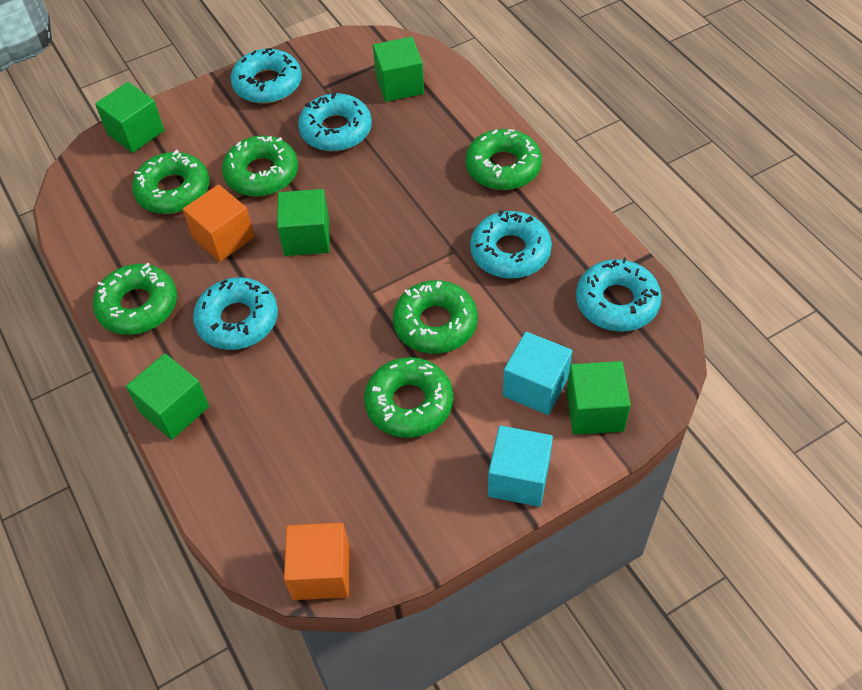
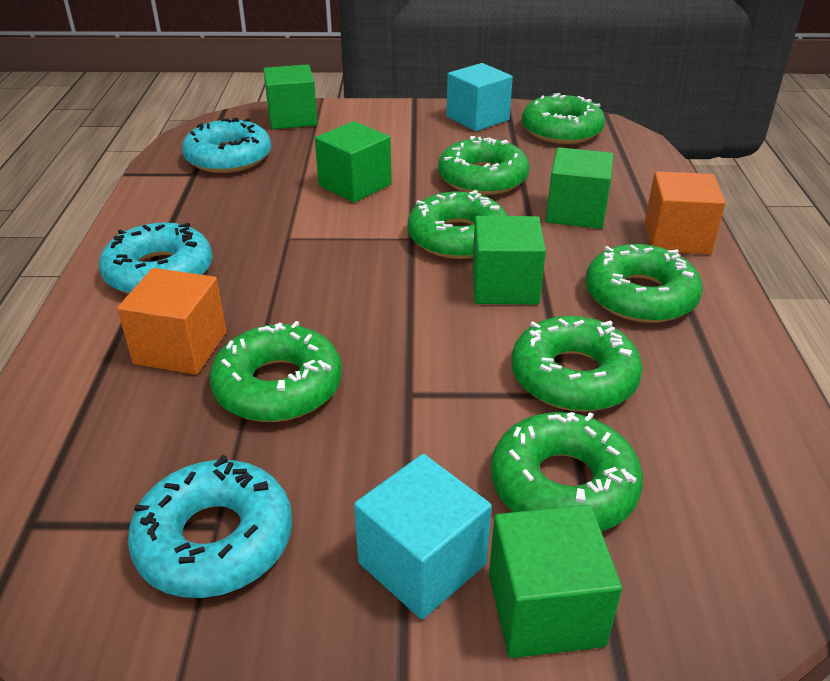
green donut: [93,263,177,335] [132,149,209,214] [222,136,298,197] [364,357,454,438] [393,280,478,354] [466,129,542,190] = 6 -> [210,321,342,422] [408,190,508,259] [438,136,530,195] [491,412,643,531] [512,316,643,412] [522,93,605,144] [586,244,703,323] = 7
turquoise donut: [193,277,278,350] [231,48,302,104] [298,93,372,151] [470,210,552,279] [576,258,662,331] = 5 -> [99,222,212,294] [128,455,292,598] [182,118,271,173] = 3

